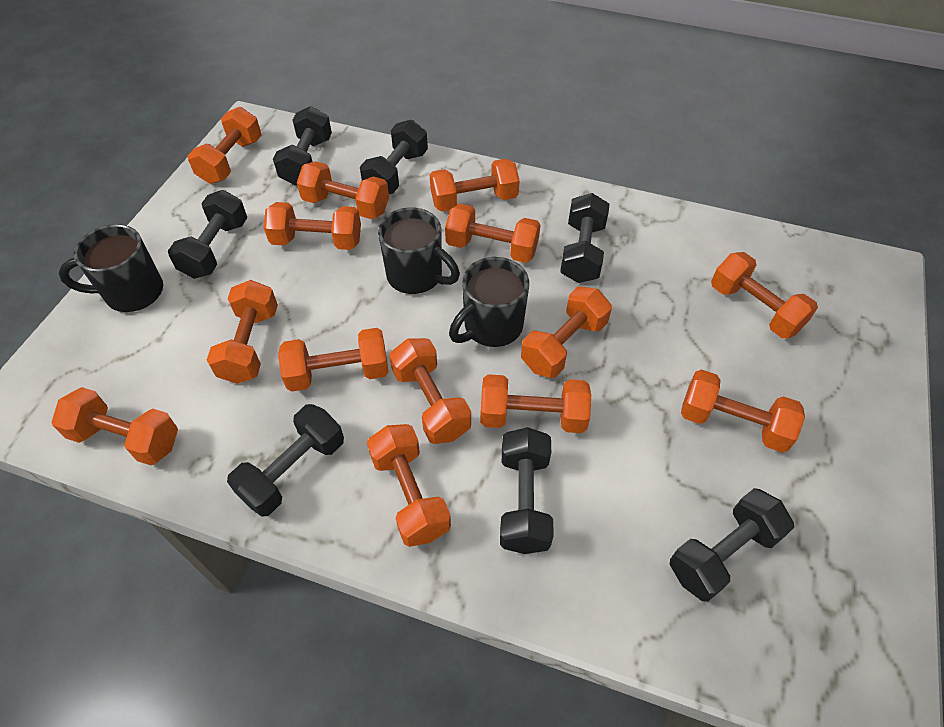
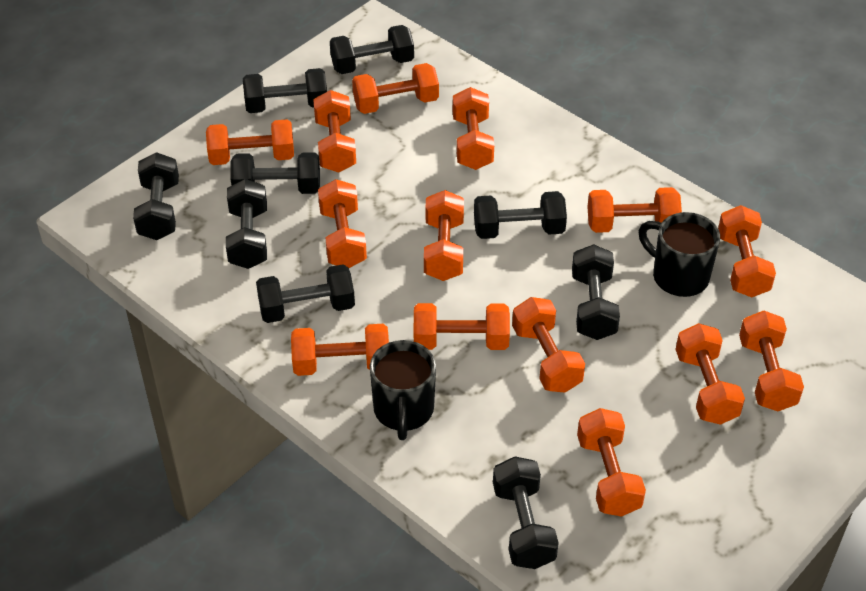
black dumbbell: [168,190,247,279] [227,404,344,517] [273,106,332,185] [360,120,428,194] [500,427,554,554] [560,193,610,283] [670,488,794,602] = 7 -> [133,152,179,240] [226,179,267,269] [230,152,320,194] [243,68,327,113] [256,265,355,323] [330,25,414,74] [474,191,567,239] [493,456,559,569] [572,244,620,340] = 9
black mug: [59,224,163,312] [378,207,460,294] [449,257,529,347] = 3 -> [370,340,436,440] [638,212,720,297] = 2

